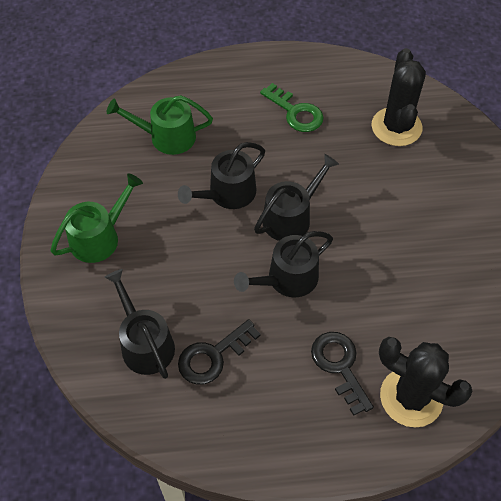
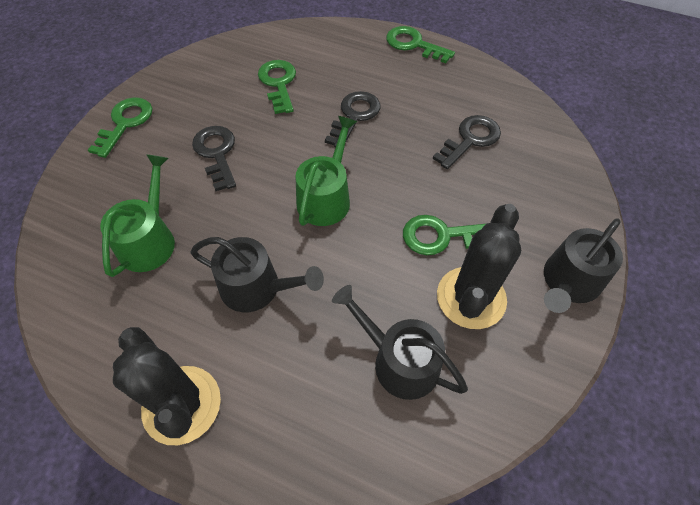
black key: [178,319,261,385] [311,332,374,416] = 2 -> [192,126,236,191] [325,91,381,148] [433,115,501,169] = 3
black watering can: [104,269,175,379] [178,142,265,209] [234,231,333,297] [254,154,339,241] = 4 -> [190,237,324,312] [332,285,468,400] [544,218,623,313] = 3
green key: [260,83,324,132] = 1 -> [88,97,152,158] [258,60,296,114] [386,26,455,63] [403,215,486,255] = 4

